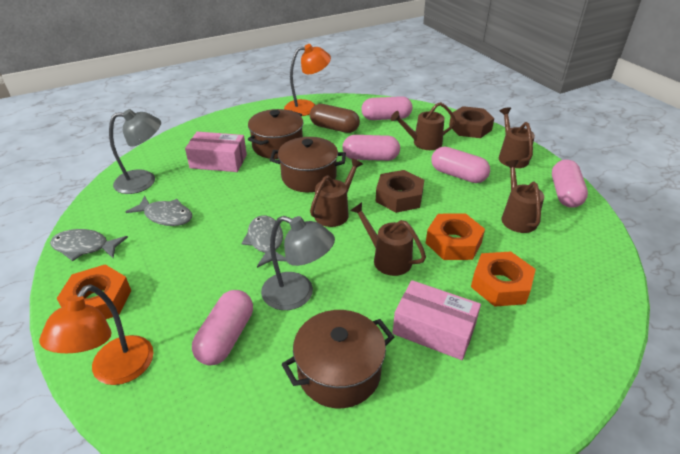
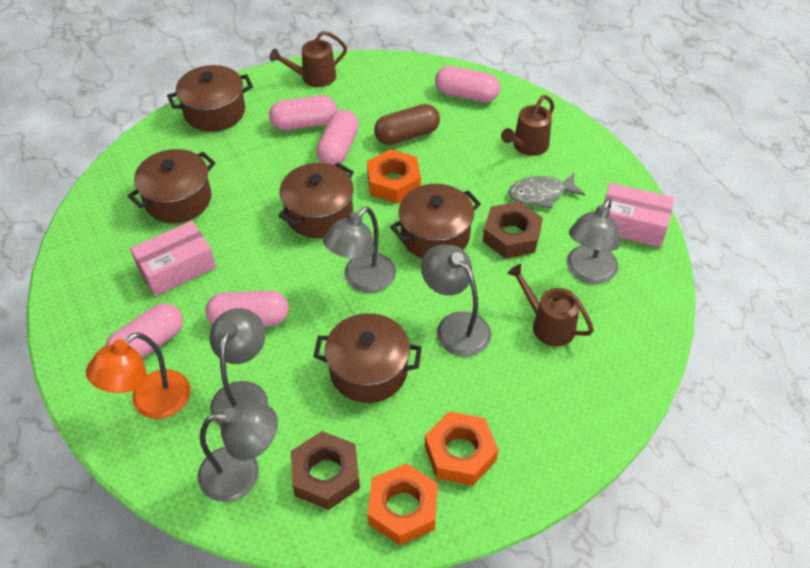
brown pot: [248,109,303,159] [270,137,346,192] [282,310,394,408] = 3 -> [128,149,216,223] [167,65,253,132] [279,163,354,238] [313,313,422,403] [390,184,481,259] = 5
brown watering can: [310,158,363,227] [350,202,426,276] [391,102,456,150] [499,107,535,168] [502,160,544,233] = 5 -> [269,31,347,87] [501,95,554,156] [507,264,594,346] = 3
grey fish: [50,229,128,261] [126,196,192,226] [241,216,286,268] = 3 -> [508,173,585,209] = 1
grey lamp: [109,109,161,194] [261,216,335,310] = 2 -> [197,402,278,502] [209,308,268,427] [323,207,396,293] [421,245,491,356] [567,198,620,284] = 5
orange lamp: [39,285,154,385] [284,44,331,116] = 2 -> [86,332,190,419] = 1

